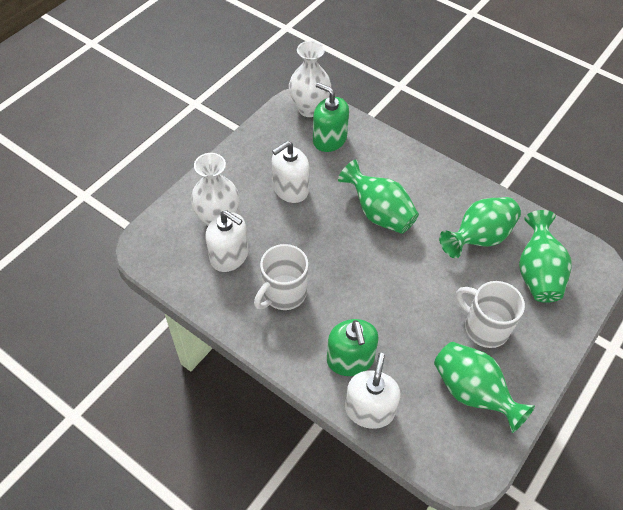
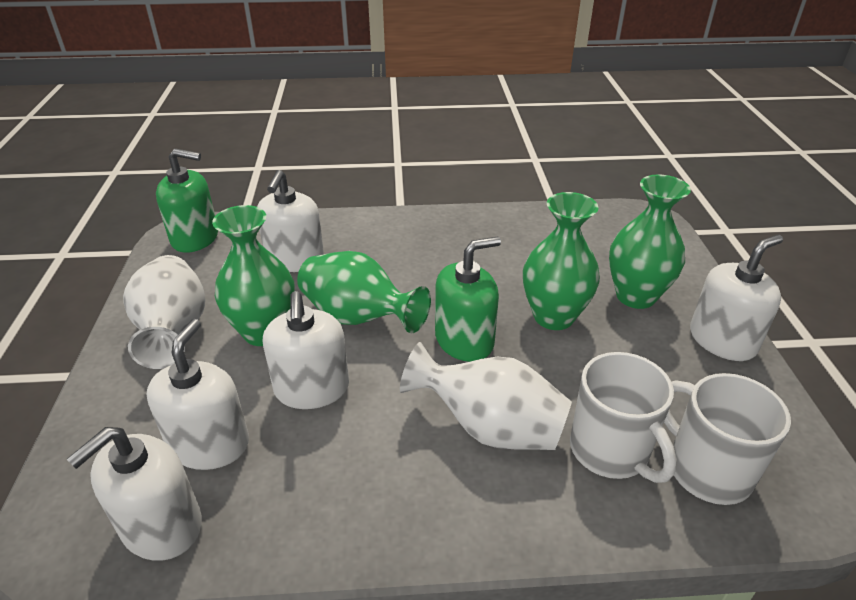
white soap dispenser: [206,210,249,272] [272,141,309,203] [345,353,401,429] = 3 -> [67,427,202,561] [147,319,249,470] [257,170,324,272] [263,291,349,409] [690,235,783,361] = 5

